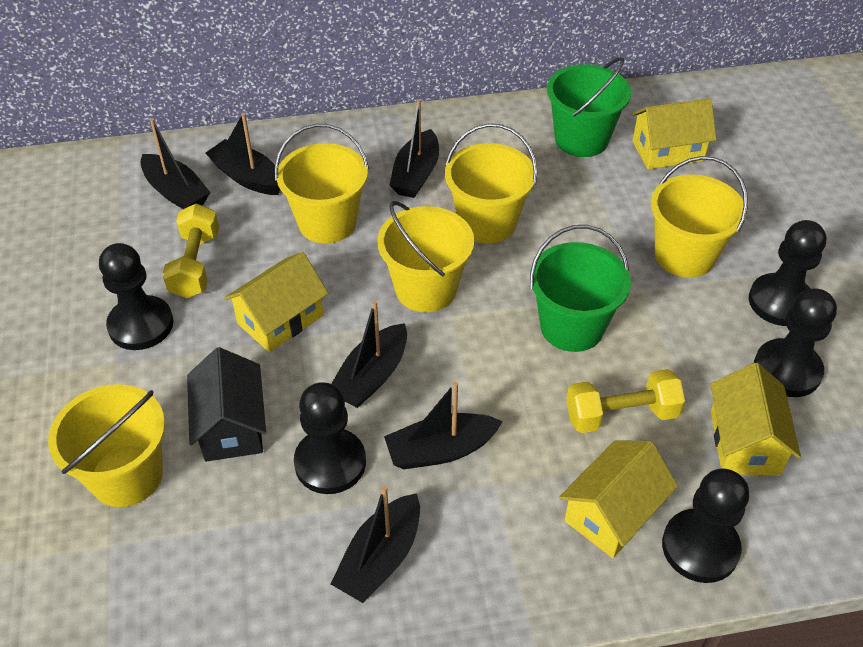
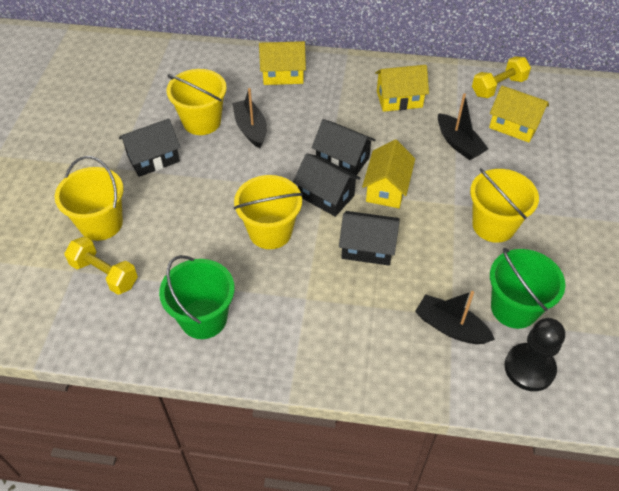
black boat: [140,118,210,209] [205,113,280,195] [331,301,407,408] [331,486,420,603] [384,382,503,469] [389,99,439,198] = 6 -> [232,88,267,148] [415,291,495,344] [438,93,488,160] = 3
black house: [187,347,266,462] = 1 -> [119,119,181,177] [293,153,361,217] [312,119,375,175] [339,211,400,266] = 4
black pawn: [99,243,174,350] [294,382,366,494] [662,468,749,583] [749,220,826,326] [754,288,837,397] = 5 -> [504,318,565,391] = 1
yellow bucket: [48,384,165,507] [275,124,369,244] [377,201,474,313] [445,123,537,243] [651,156,748,278] = 5 -> [55,156,124,241] [167,69,227,135] [234,175,303,249] [470,168,539,243] = 4

